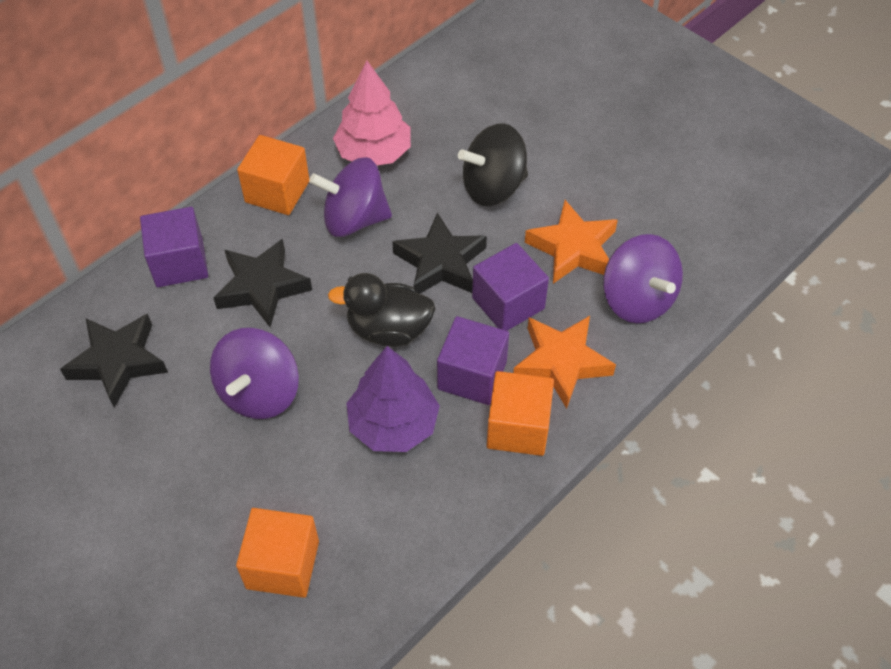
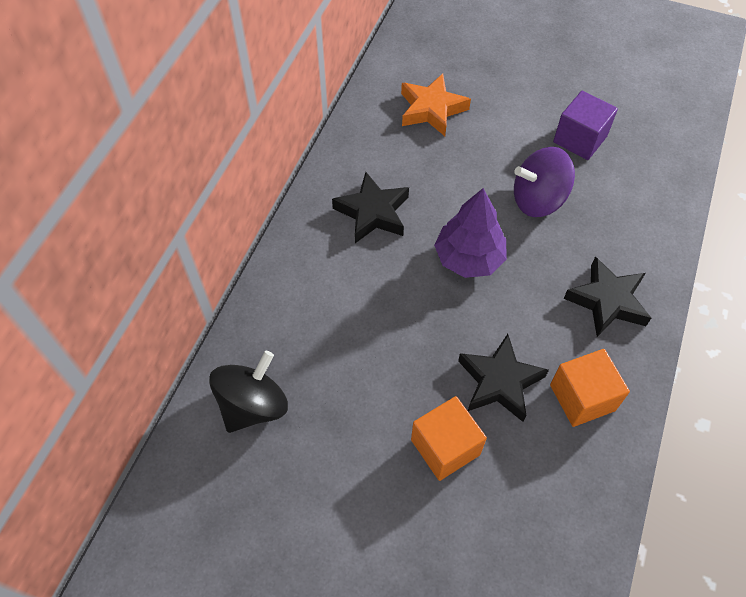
black duck: [328,273,436,347] = 1 -> none = 0
orange cube: [236,508,319,598] [237,135,309,215] [487,371,554,456] = 3 -> [411,396,487,481] [550,349,630,427] = 2
orange star: [513,316,616,409] [525,200,618,284] = 2 -> [401,74,471,136] = 1
pink tree: [333,60,411,165] = 1 -> none = 0
purple cube: [140,207,208,287] [437,316,509,405] [472,243,549,331] = 3 -> [553,90,618,160] = 1
purple spinning top: [210,328,299,419] [309,157,392,237] [603,234,683,323] = 3 -> [514,147,575,217] = 1

